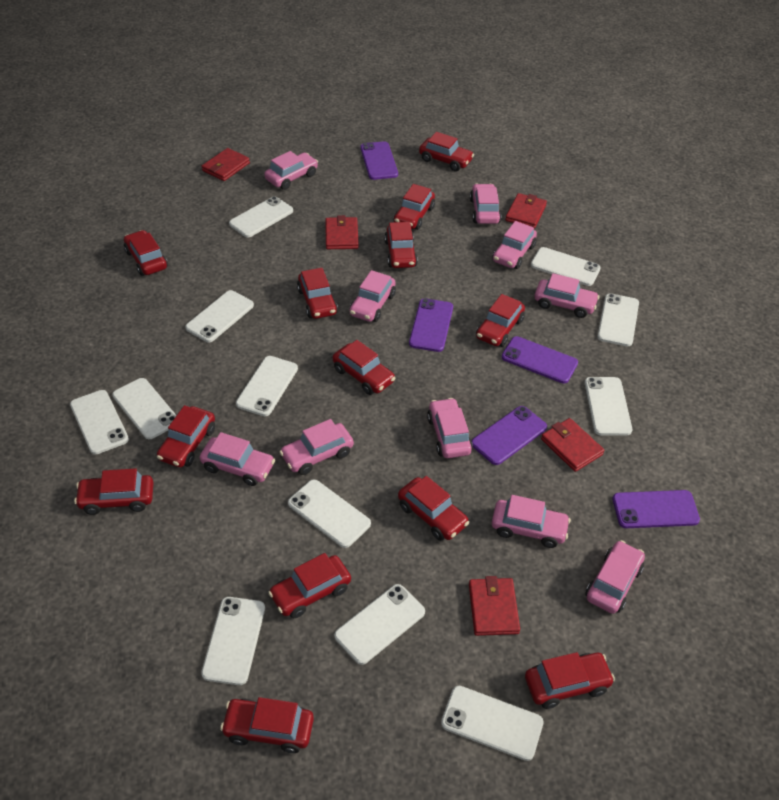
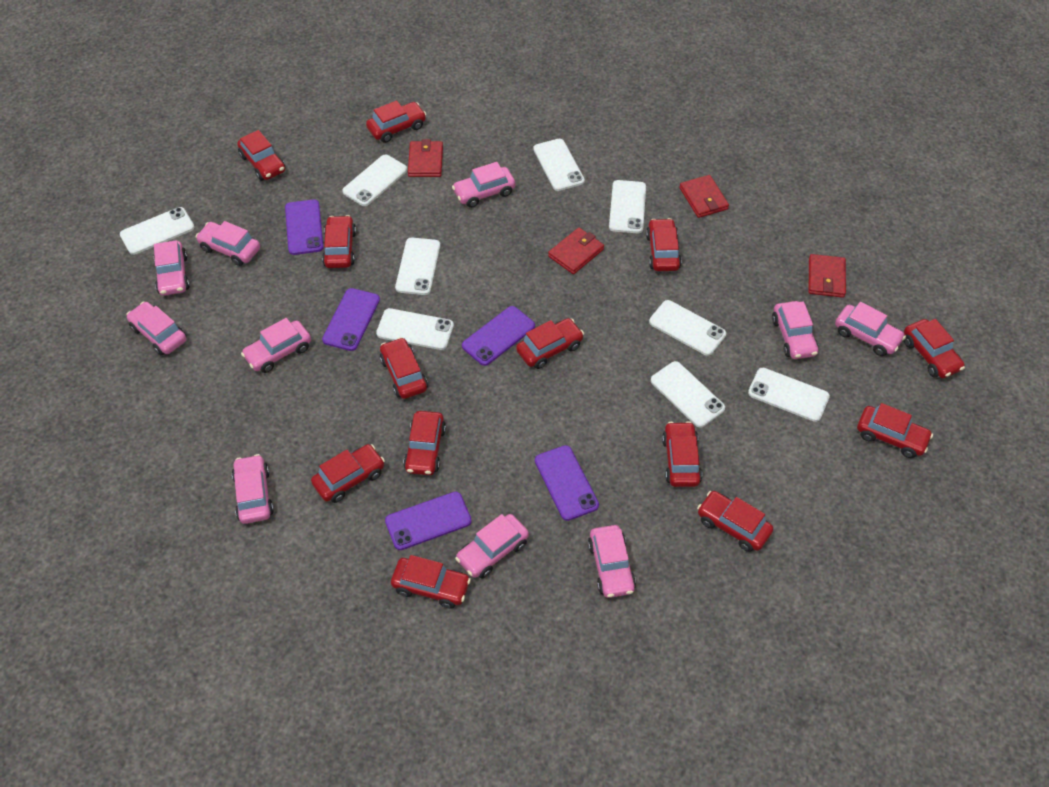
red wallet: [202,148,250,181] [325,215,359,249] [469,576,520,636] [505,193,547,228] [541,418,604,472] = 5 -> [408,139,443,177] [548,227,604,274] [680,175,729,218] [808,254,846,298] = 4
white phone: [70,390,129,454] [112,378,177,439] [185,290,254,342] [201,597,265,685] [229,196,293,238] [236,356,298,416] [288,479,371,548] [334,584,425,665] [441,686,544,761] [531,247,601,286] [585,377,632,435] [597,293,639,346] = 12 -> [120,207,194,255] [342,155,407,206] [376,308,454,350] [395,238,440,295] [533,139,585,191] [609,180,646,233] [649,300,726,356] [651,361,725,427] [748,368,830,422] = 9

